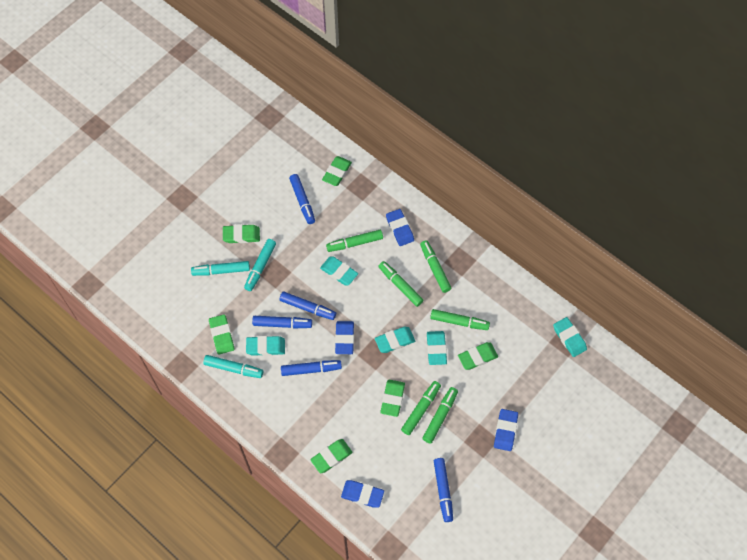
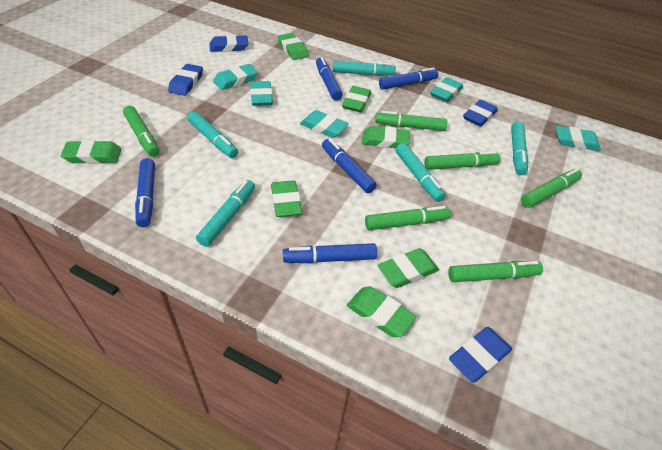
green eraser: [209,314,235,355] [223,224,260,243] [310,439,353,473] [322,156,352,186] [380,380,405,417] [458,342,498,370] = 6 -> [61,140,121,164] [271,180,302,217] [278,33,309,60] [342,86,371,112] [347,286,416,337] [362,126,410,148] [378,248,439,288] = 7
turquoise marker: [191,261,250,276] [203,355,263,378] [244,239,276,291] = 3 -> [187,111,238,158] [196,180,255,247] [333,61,396,76] [396,143,446,202] [511,122,528,175] = 5

